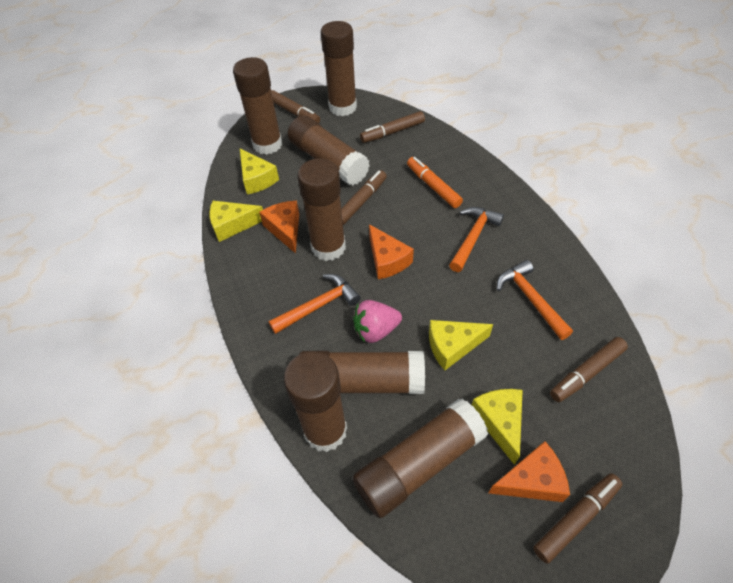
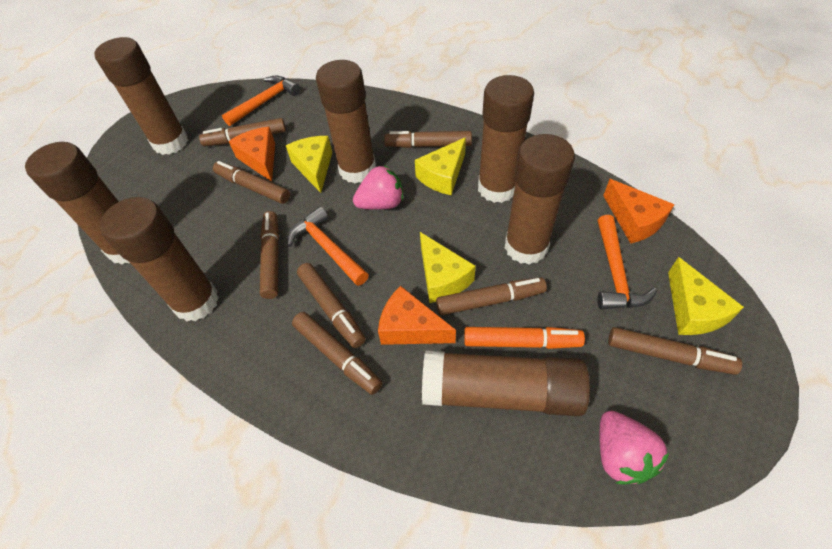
brown marker: [271,90,320,123] [341,170,387,225] [360,111,425,143] [533,473,622,564] [550,337,628,402] = 5 -> [199,118,286,146] [213,161,290,204] [260,211,279,299] [292,312,382,395] [297,263,366,348] [384,131,472,148] [436,277,547,315] [608,327,742,375] = 8
pink strawberry: [353,300,402,343] = 1 -> [353,165,403,210] [600,411,669,484] = 2

